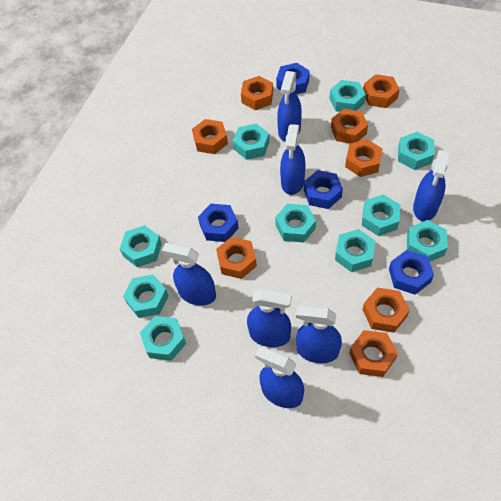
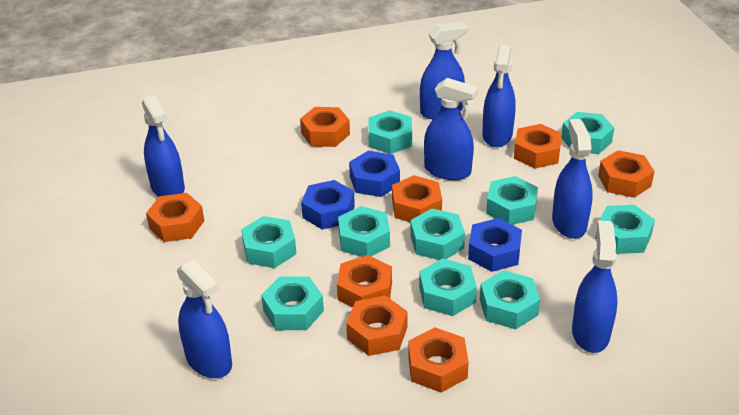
blue nut: [198,204,239,242] [276,63,310,94] [304,170,343,209] [389,250,434,295] = 4 -> [301,180,355,229] [349,151,400,197] [468,218,522,272] = 3

